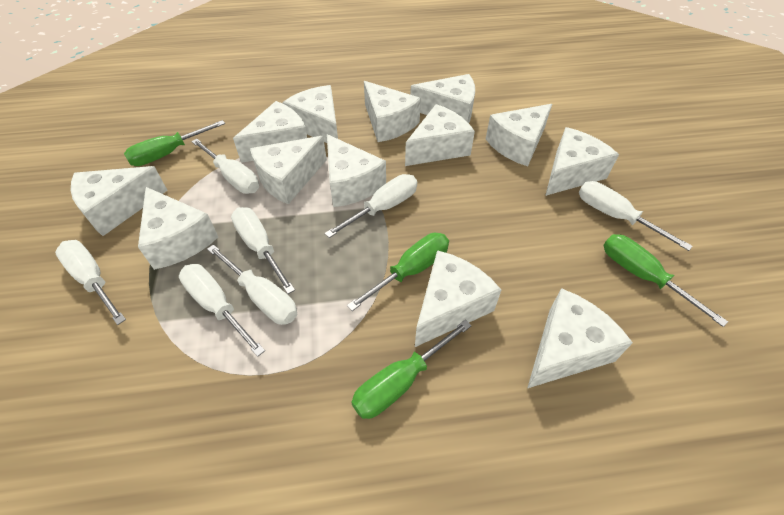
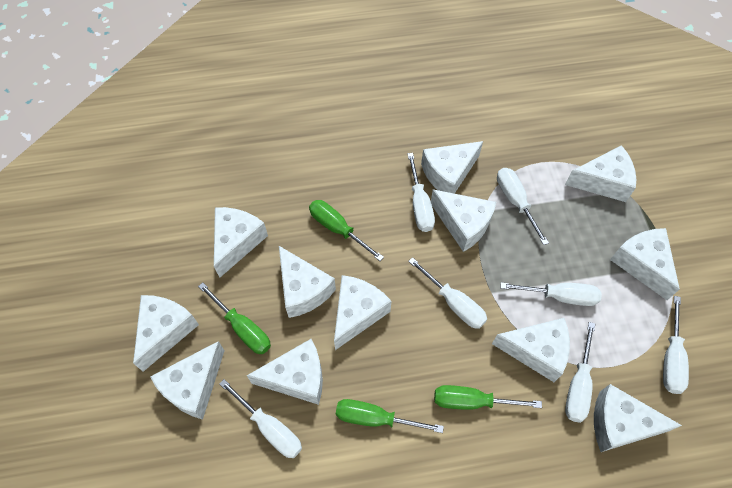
white cheese: [71,166,168,236] [138,187,218,270] [233,101,307,163] [250,136,327,204] [282,85,338,143] [327,134,386,207] [364,81,421,142] [405,104,475,166] [410,74,475,123] [415,250,501,347] [486,104,552,166] [527,288,633,388] [545,127,619,196] = 13 -> [133,295,199,372] [150,341,225,420] [214,207,268,278] [247,339,323,405] [279,246,336,318] [334,275,392,350] [421,141,483,194] [431,189,496,252] [492,318,570,382] [565,145,636,202] [594,384,682,452] [610,228,680,300] = 12

